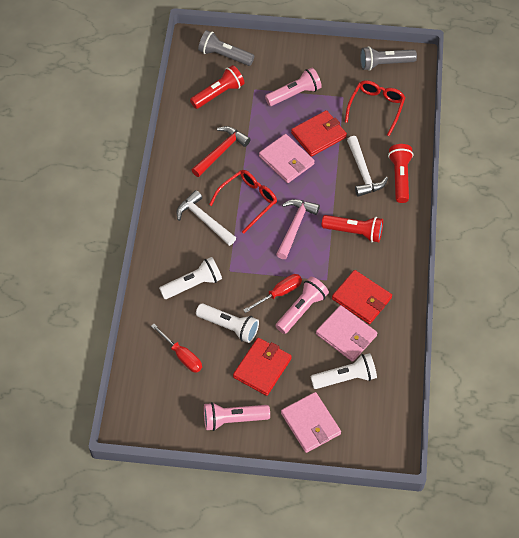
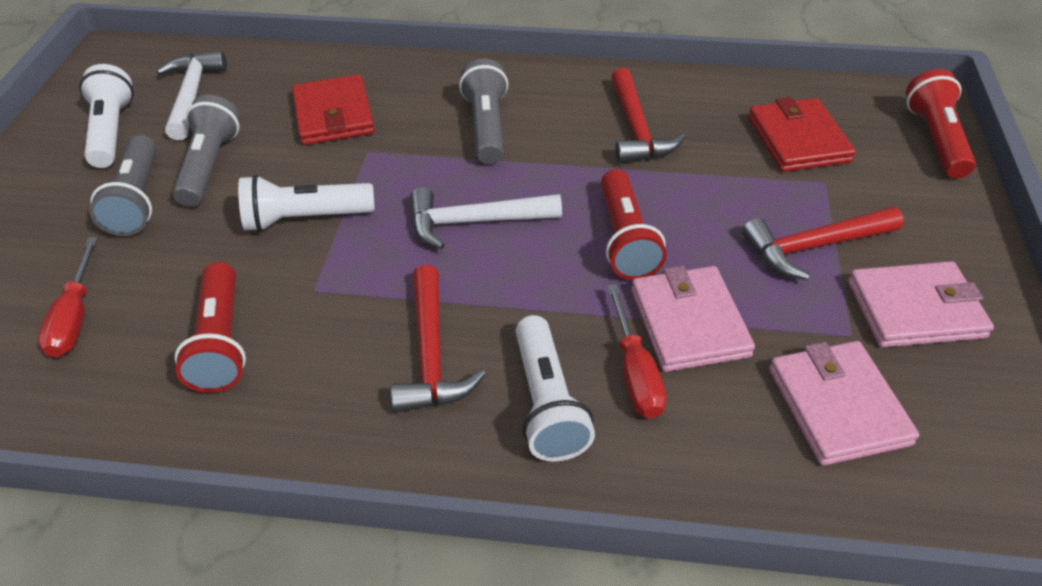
grey flashlight: [198,30,254,66] [360,46,417,71] = 2 -> [90,135,157,236] [173,95,240,207] [459,59,508,164] = 3
pink flashlight: [204,402,270,431] [265,68,322,106] [276,277,329,334] = 3 -> none = 0
pink hammer: [276,199,320,259] = 1 -> none = 0
red glasses: [209,170,277,234] [345,80,406,136] = 2 -> none = 0
red hammer: [192,126,251,177] = 1 -> [391,265,486,413] [611,68,686,163] [742,207,904,280] = 3
red wallet: [233,338,292,396] [291,110,347,157] [332,270,392,324] = 3 -> [292,74,375,145] [748,97,856,172] = 2

